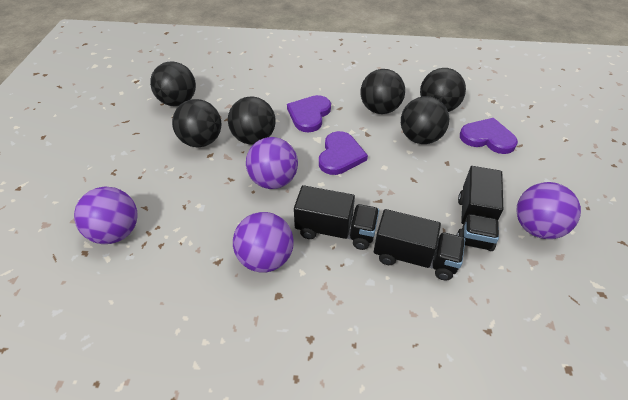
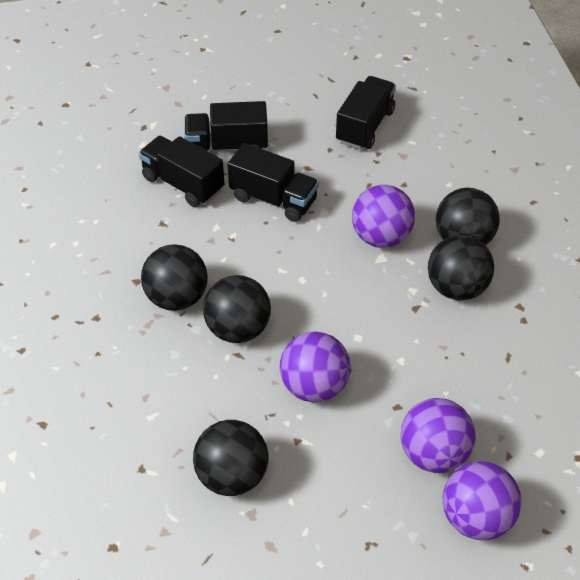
black ball: [150,61,196,106] [172,99,221,147] [228,96,276,145] [360,69,405,114] [401,96,449,144] [420,68,466,112] = 6 -> [141,244,208,311] [193,420,268,496] [203,275,271,343] [428,235,494,301] [436,188,500,245] = 5
black truck: [294,185,379,250] [374,209,465,280] [457,166,503,251] = 3 -> [139,136,225,207] [184,101,268,151] [228,143,319,222] [336,76,396,150] = 4
purple heart: [287,95,331,132] [319,131,368,175] [460,118,518,154] = 3 -> none = 0

